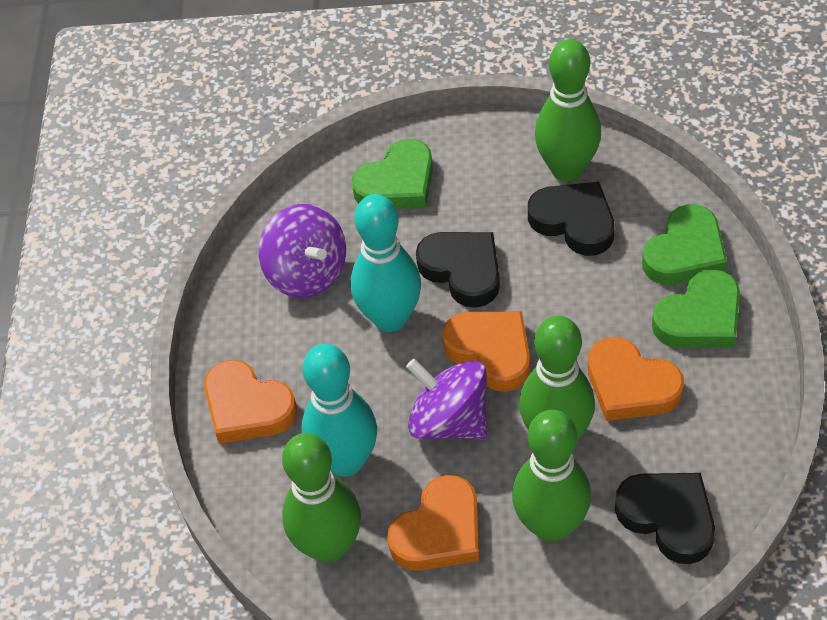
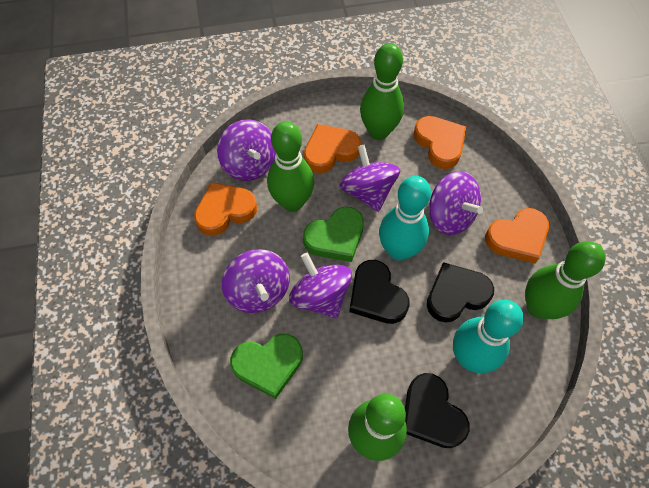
green heart: [351,139,433,209] [642,204,727,285] [652,269,740,348] = 3 -> [230,334,303,399] [303,207,364,262] = 2
purple spinning top: [259,204,346,298] [406,359,487,440] = 2 -> [217,119,276,181] [222,249,290,313] [289,253,352,318] [339,145,400,212] [429,172,483,235] = 5

